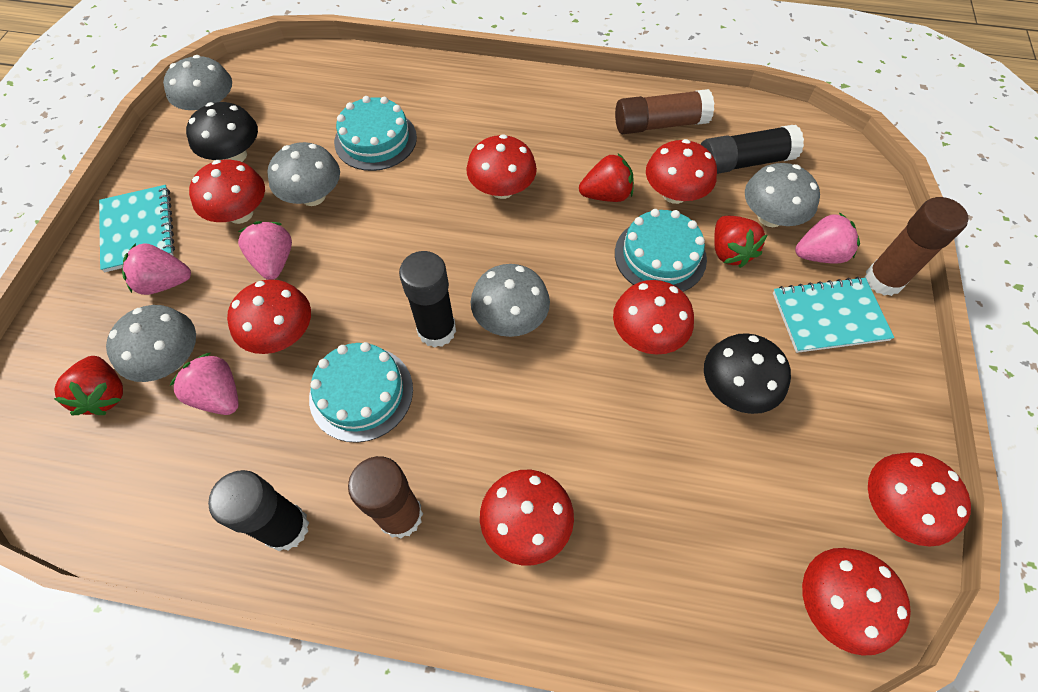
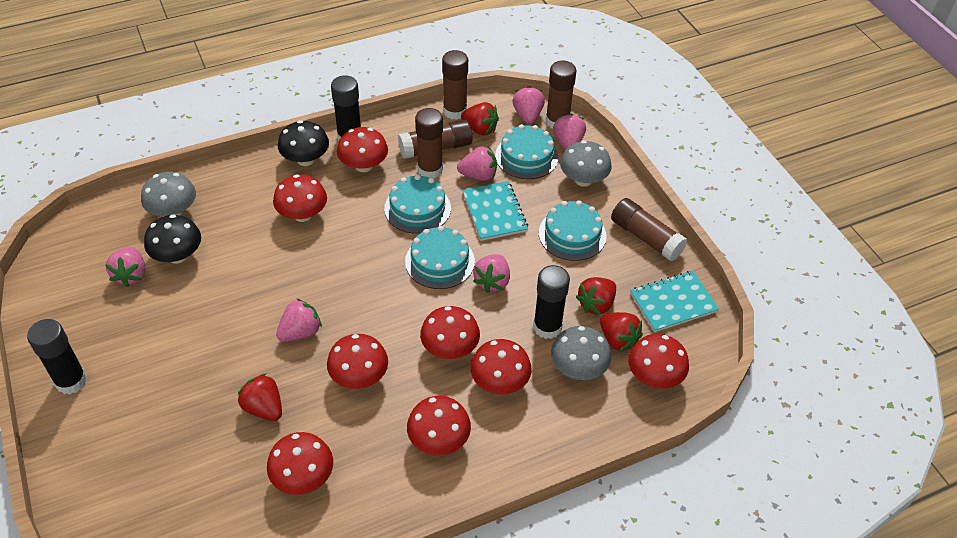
brown glue stick: [348,456,423,539] [615,89,714,134] [865,197,969,296] = 3 -> [398,119,473,159] [415,108,443,178] [442,50,468,120] [546,60,576,128] [611,198,687,261] = 5
grey mushroom: [106,305,196,382] [163,55,232,110] [268,142,340,206] [471,264,550,337] [745,163,820,227] = 5 -> [141,172,196,216] [551,326,611,380] [560,140,612,187] = 3
pink strawberry: [122,243,191,295] [170,353,239,415] [238,221,292,280] [795,212,860,264] = 4 -> [106,247,146,287] [276,298,322,342] [457,146,497,181] [473,254,510,293] [513,86,545,124] [553,114,586,150] = 6
red strawberry: [54,356,123,415] [579,153,634,202] [714,216,767,268] = 3 -> [238,373,282,421] [461,102,499,136] [576,277,616,315] [600,312,643,351] = 4
turquoise cake: [309,342,413,443] [334,96,417,171] [615,209,707,292] = 3 -> [384,174,451,234] [405,226,475,289] [495,124,559,179] [539,200,607,261] = 4

